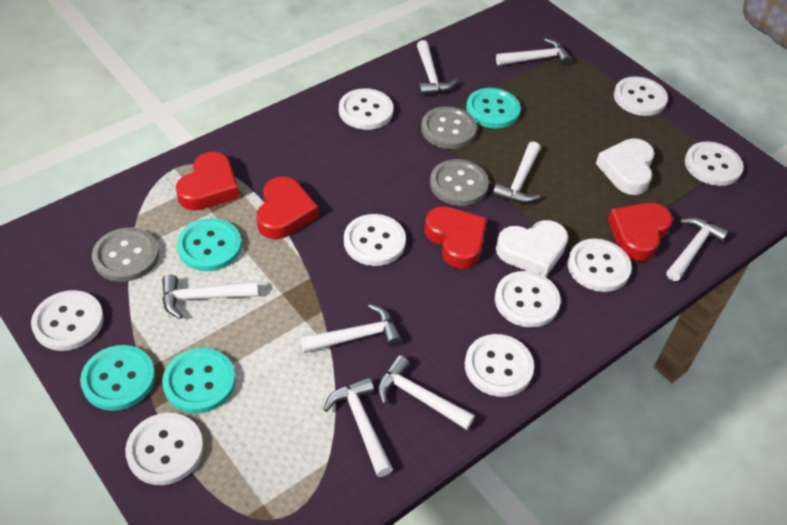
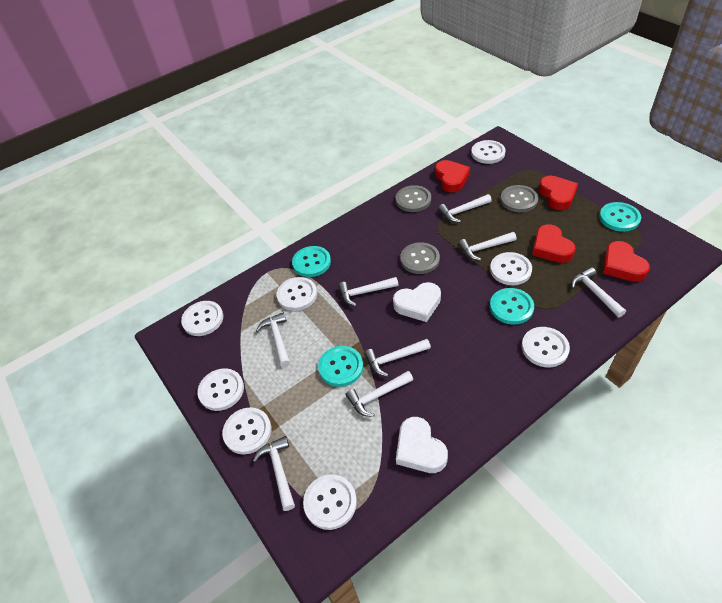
white button: [31,290,104,351] [125,413,204,485] [339,88,393,130] [344,214,406,266] [465,334,534,397] [495,271,560,328] [567,239,632,292] [614,77,668,116] [685,142,743,186] = 9 -> [181,301,223,336] [197,368,244,411] [222,407,271,454] [276,277,317,311] [303,475,357,530] [471,140,506,164] [490,252,532,285] [522,327,570,367] = 8

